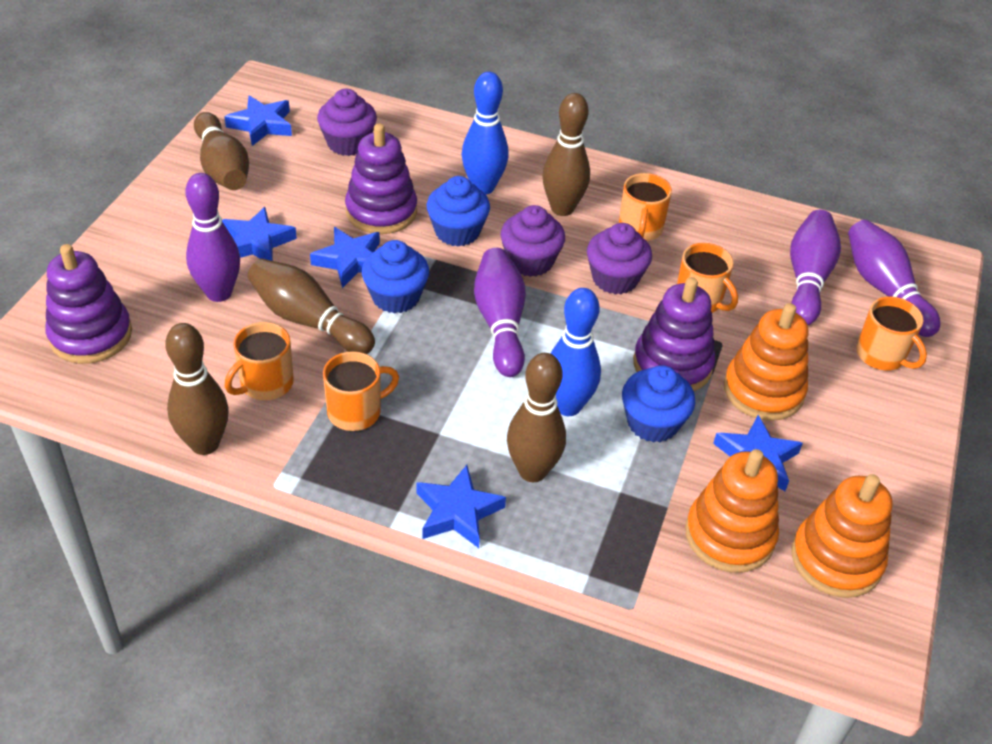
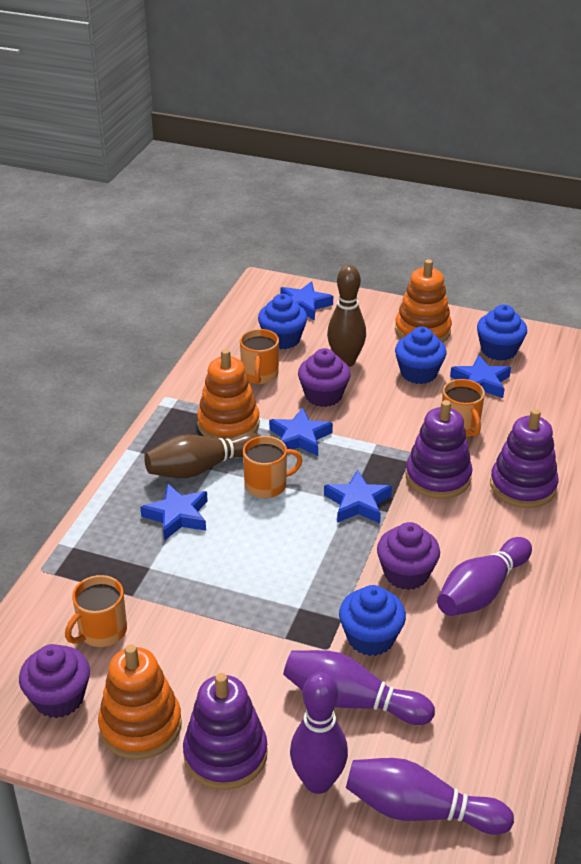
blue bowling pin: [462,72,509,195] [551,288,601,416] = 2 -> none = 0
blue cupcake: [362,240,429,313] [427,176,490,247] [622,365,696,443] = 3 -> [258,294,307,349] [339,585,406,656] [395,327,446,384] [477,304,527,361] = 4
brown bowling pin: [165,323,229,455] [194,112,249,190] [248,258,375,354] [507,353,566,482] [542,93,590,216] = 5 -> [144,432,261,478] [327,265,366,367] = 2
orange mug: [225,322,294,400] [323,351,399,431] [619,173,672,241] [677,243,738,313] [856,297,927,370] = 5 -> [65,575,127,647] [240,329,279,384] [243,436,303,498] [442,379,485,437] = 4

